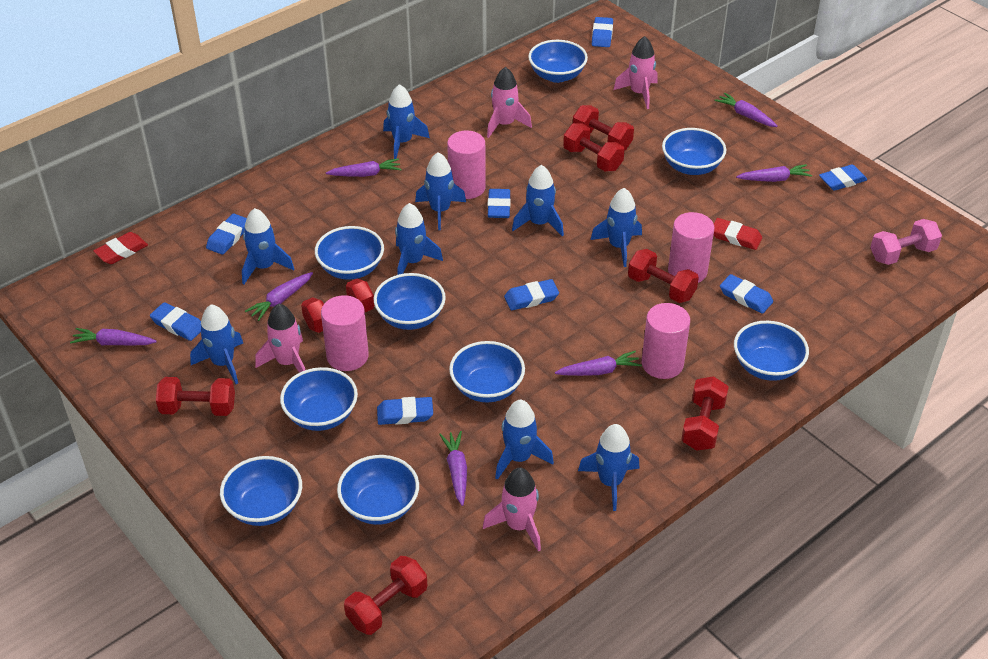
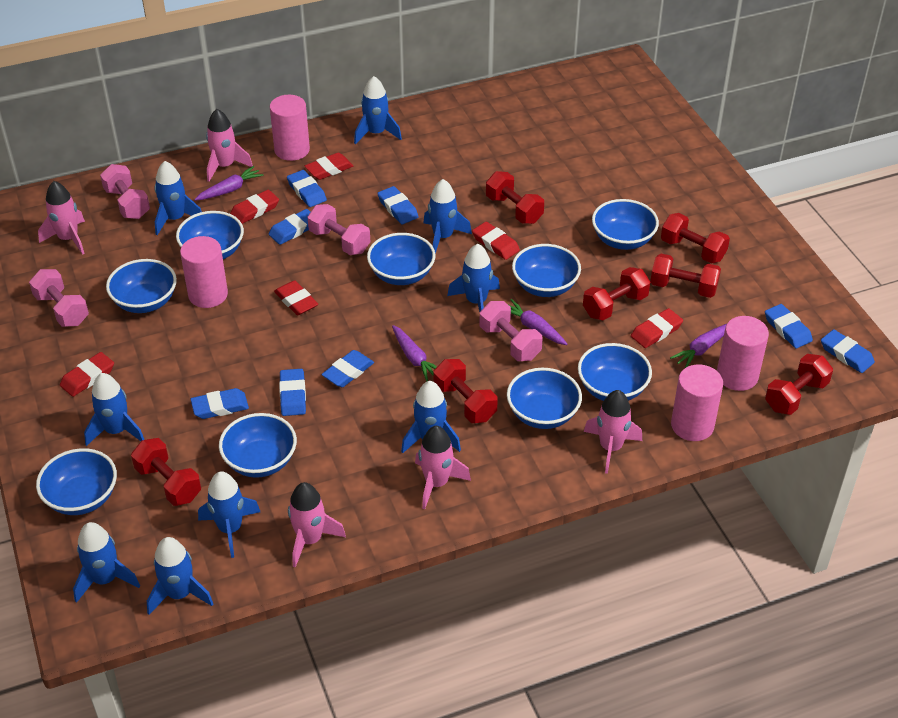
pink dumbbell: [870,219,942,265] = 1 -> [29,269,89,327] [100,164,150,219] [307,204,370,255] [479,301,542,361] = 4
pink rocket: [255,304,305,373] [483,468,541,552] [487,67,532,138] [614,36,657,109] = 4 -> [38,181,85,255] [206,109,253,182] [288,482,346,568] [415,426,471,509] [584,390,642,474] = 5
purple carrot: [70,328,157,346] [245,272,313,321] [326,158,402,177] [439,431,467,506] [555,351,642,376] [714,93,778,127] [736,164,812,182] = 7 -> [194,166,263,201] [392,325,437,382] [509,299,567,345] [670,324,727,368] = 4
red eraser: [93,232,148,264] [714,218,762,250] = 2 -> [60,352,114,397] [230,190,279,224] [274,280,318,315] [305,153,353,180] [472,222,520,260] [631,308,683,348] = 6

